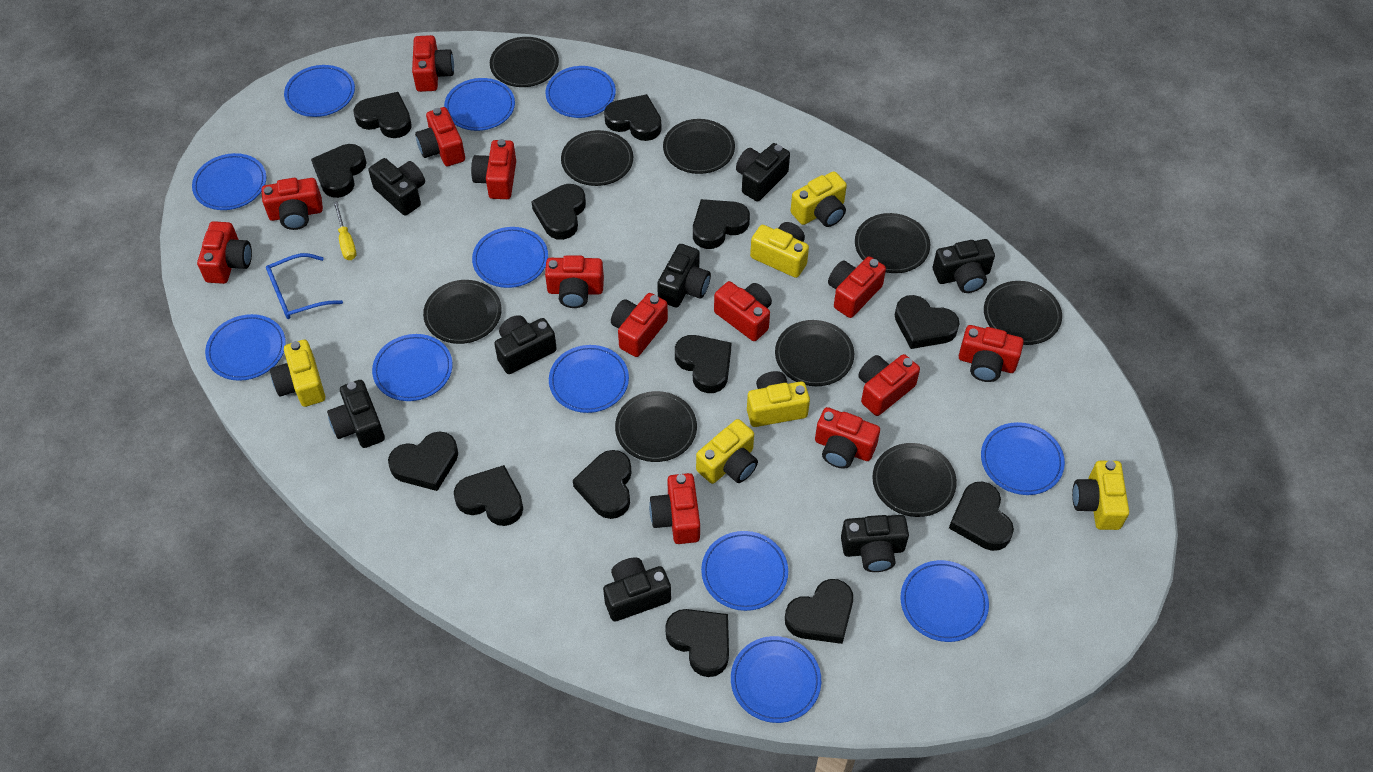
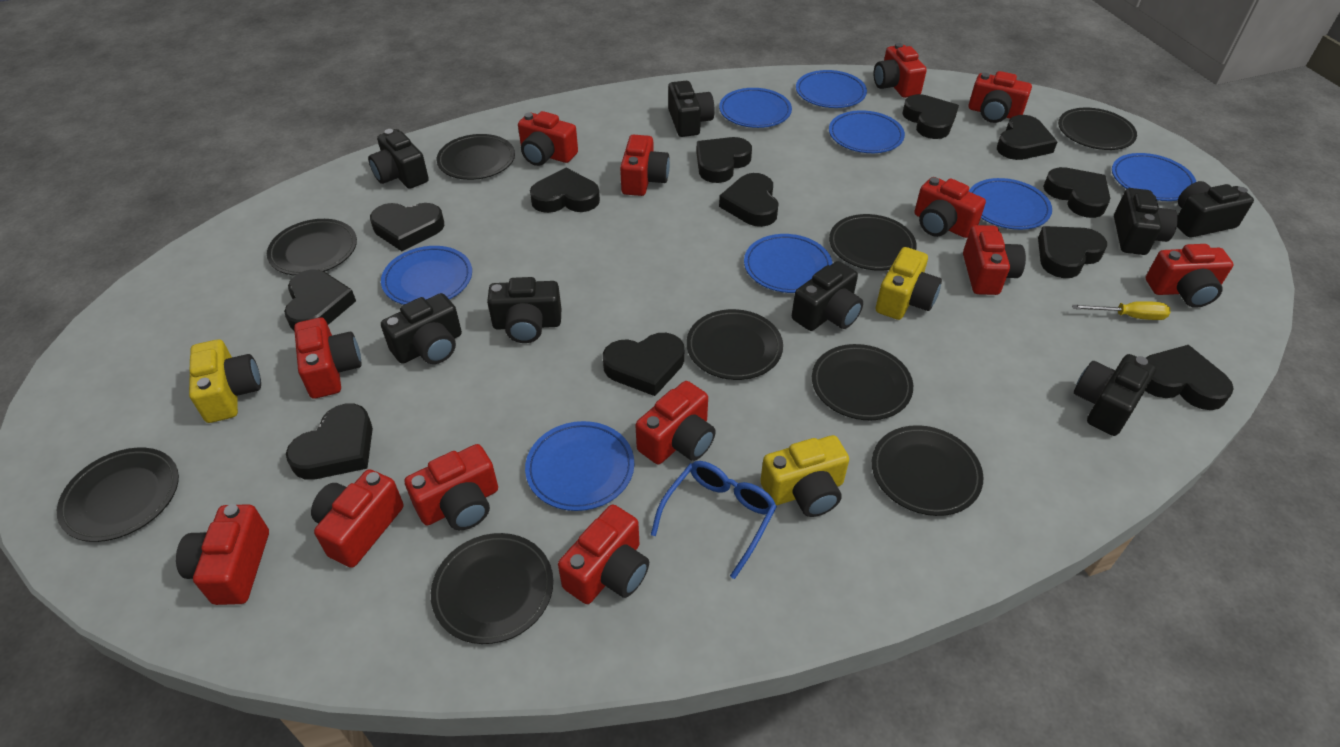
black heart: [311,144,367,198] [353,92,412,138] [388,431,458,491] [454,465,523,526] [531,184,586,240] [573,450,632,519] [604,94,661,141] [665,609,729,677] [675,335,731,393] [693,199,750,249] [785,579,853,644] [895,295,960,349] [949,482,1014,551] = 13 -> [284,270,356,332] [286,403,373,480] [370,203,444,251] [530,168,600,213] [603,333,684,396] [696,137,752,183] [719,173,779,227] [902,94,959,139] [997,115,1057,160] [1038,226,1107,278] [1043,167,1110,218] [1145,345,1234,410] = 12
blue plate: [192,153,266,210] [205,314,286,381] [284,65,355,117] [372,334,453,401] [444,78,515,131] [472,227,548,288] [545,66,616,118] [549,345,629,413] [701,531,788,611] [731,636,821,723] [900,560,989,642] [981,422,1065,495] = 12 -> [381,246,472,305] [525,421,634,511] [719,88,792,128] [744,234,833,293] [796,70,867,108] [829,110,905,153] [969,178,1052,230] [1112,153,1196,201] = 8
yellow camera: [270,340,325,407] [696,419,758,484] [747,371,810,427] [750,222,809,278] [791,171,847,227] [1072,461,1129,530] = 6 -> [189,339,261,423] [760,435,849,517] [876,247,942,320] = 3

